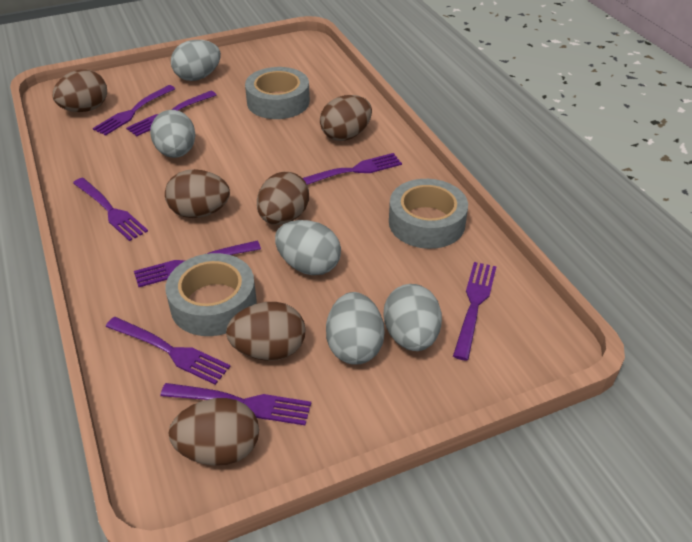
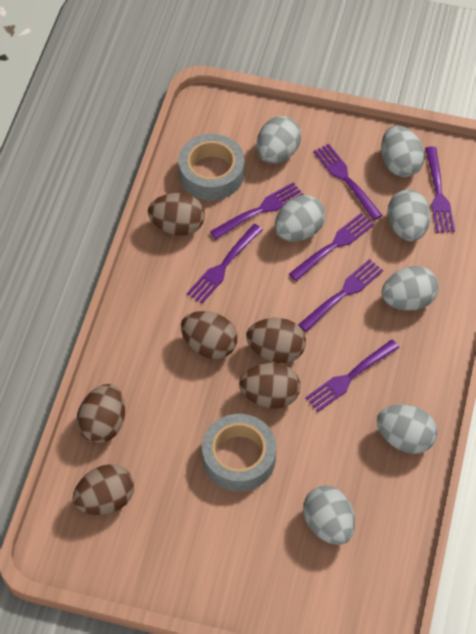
grey egg: [150,110,195,158] [171,40,221,81] [275,220,341,275] [326,292,385,365] [384,284,442,351] = 5 -> [257,116,301,164] [275,195,325,242] [303,485,355,545] [377,404,437,454] [381,125,425,177] [381,266,439,311] [387,190,431,241] = 7
grey tape: [165,253,257,336] [245,67,310,119] [389,179,468,249] = 3 -> [178,134,245,200] [202,414,276,492] = 2
purple fork: [73,178,148,241] [93,85,175,136] [106,317,231,385] [126,91,217,136] [134,241,261,287] [160,383,311,425] [303,153,402,185] [453,262,497,361] = 8 -> [187,224,263,304] [210,182,304,239] [289,213,374,281] [298,259,383,332] [305,339,400,412] [313,143,383,220] [425,146,455,233] = 7

